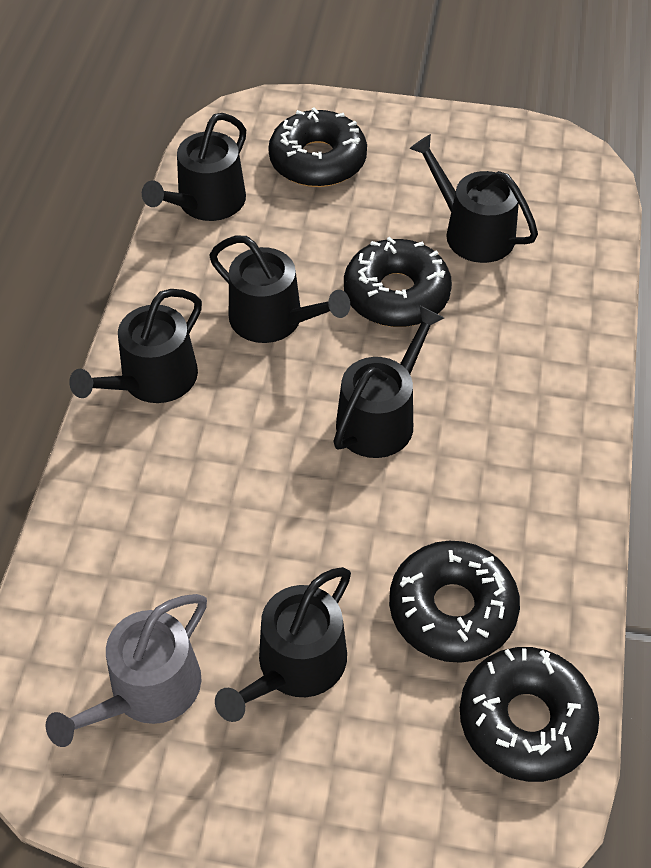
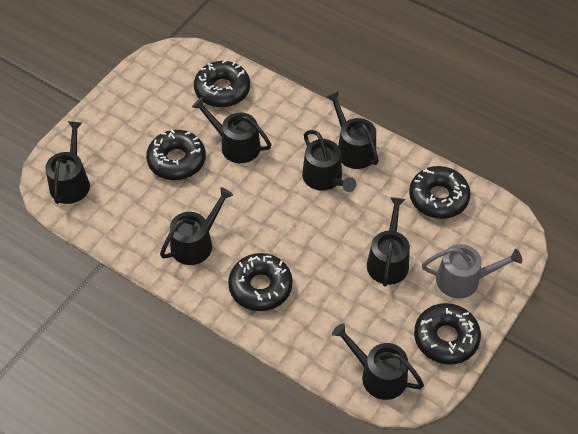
black donut: [268,108,367,187] [344,237,452,327] [389,541,520,663] [460,647,599,782] = 4 -> [146,129,206,180] [194,60,250,107] [228,253,293,311] [409,166,471,219] [414,303,481,365] = 5
black watering can: [69,289,202,403] [142,113,246,221] [209,236,350,343] [215,567,351,722] [333,305,444,458] [409,134,538,263] = 6 -> [45,121,90,204] [160,187,233,265] [192,97,271,163] [302,130,356,192] [326,91,379,169] [332,323,424,400] [367,197,410,287] = 7

